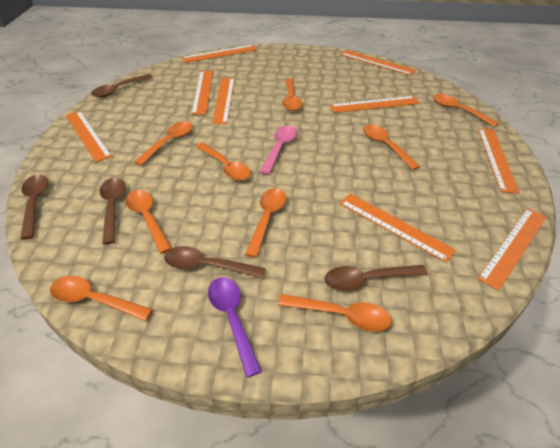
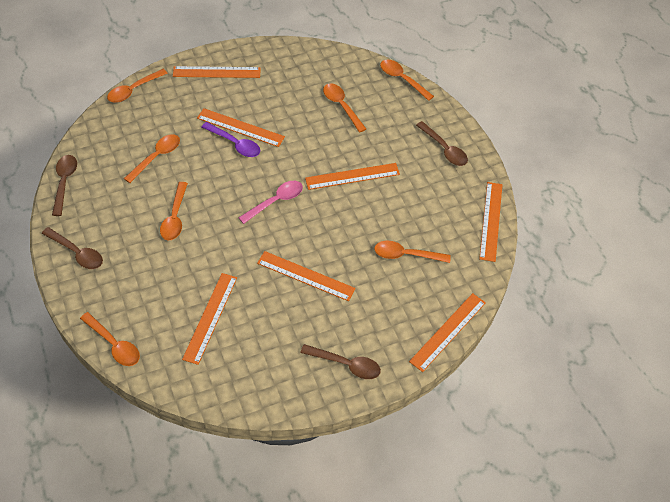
brown spoon: [21,175,48,240] [91,74,153,97] [100,178,125,244] [164,246,266,278] [325,265,427,291] = 5 -> [42,227,103,269] [52,155,77,216] [300,344,381,379] [416,121,468,166] = 4
orange ruler: [66,111,112,162] [182,45,257,63] [191,71,213,115] [212,78,235,124] [330,96,420,113] [339,194,456,263] [340,50,416,76] [478,129,520,193] [478,208,547,291] = 9 -> [173,66,261,78] [182,273,237,365] [197,108,285,147] [257,251,356,301] [305,163,400,190] [409,293,486,372] [479,182,502,262] = 7
orange spoon: [50,276,153,321] [126,190,172,254] [134,121,193,166] [196,142,251,181] [245,188,287,258] [278,294,392,332] [282,78,302,111] [363,124,421,170] [433,94,499,127] = 9 -> [80,312,140,366] [107,69,168,103] [124,134,180,183] [160,182,188,240] [323,83,366,133] [374,241,451,263] [380,60,434,101] = 7

